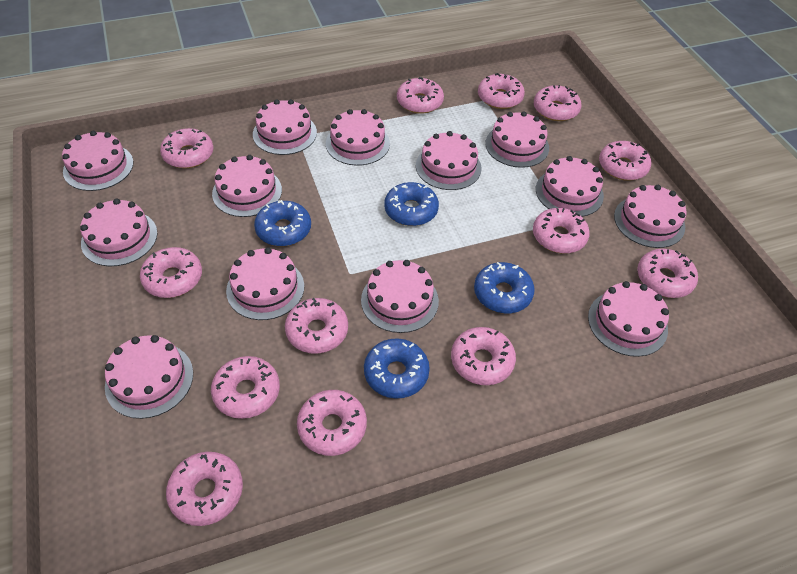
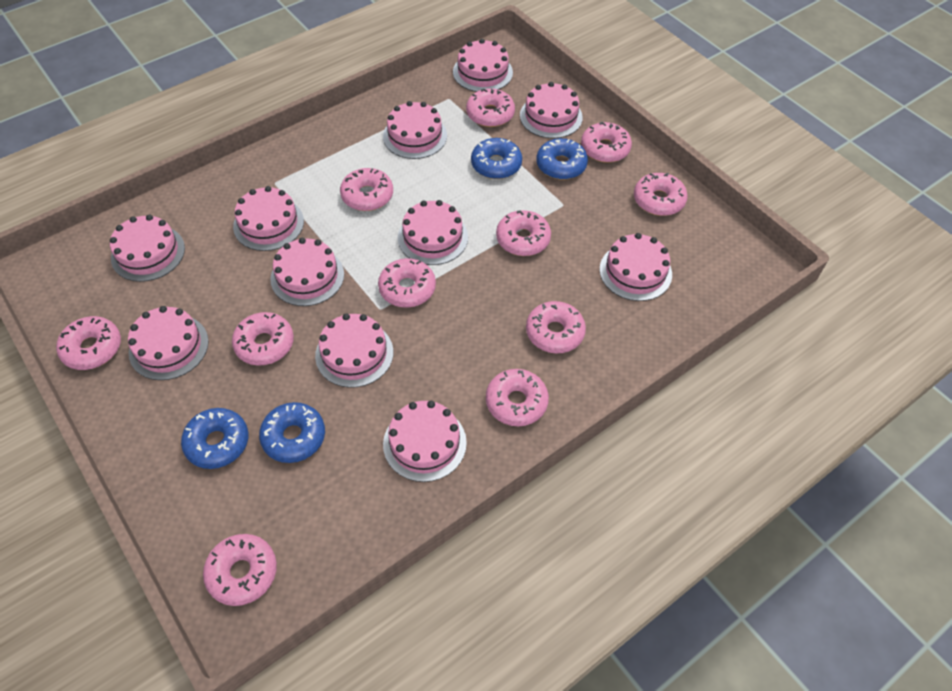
pink cake: [62,131,134,191] [80,199,157,266] [105,335,193,419] [212,155,282,217] [226,247,304,320] [253,99,317,155] [326,109,390,166] [361,260,439,333] [416,131,482,190] [485,111,549,168] [536,156,604,217] [588,281,669,357] [614,185,687,248] = 13 -> [110,215,185,282] [128,306,209,380] [233,186,304,251] [270,238,344,306] [315,313,393,388] [383,101,447,159] [383,401,467,482] [398,200,468,265] [453,39,513,92] [520,82,583,139] [599,233,672,301] = 11
pink donut: [140,247,202,298] [160,128,213,168] [166,452,243,526] [211,356,280,419] [285,298,348,354] [297,390,367,456] [397,77,444,114] [451,327,516,385] [478,73,525,109] [533,208,589,254] [534,85,581,121] [599,141,651,181] [637,249,698,298] = 13 -> [56,316,121,370] [203,534,277,606] [232,312,294,366] [340,168,393,211] [378,258,436,308] [466,88,515,127] [486,369,549,426] [496,210,551,256] [526,301,586,353] [581,122,632,163] [634,173,688,216] = 11

